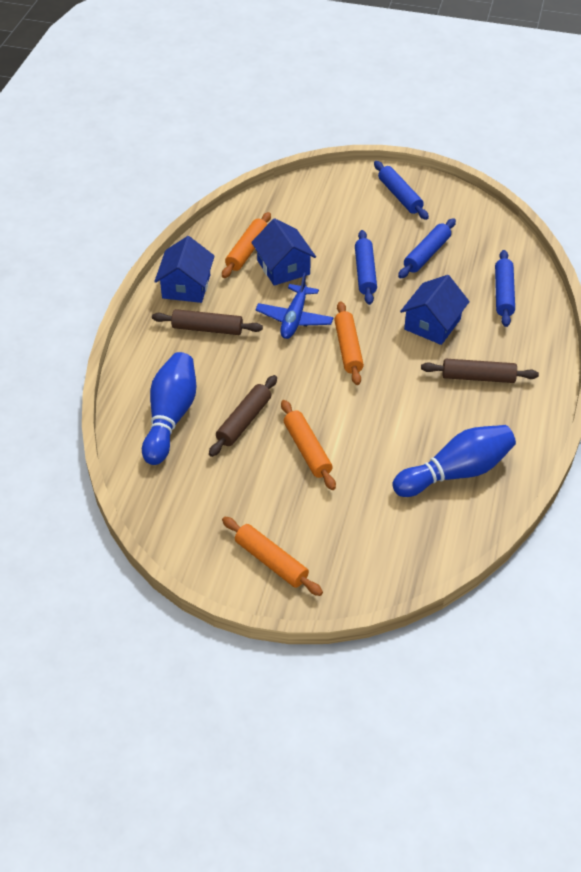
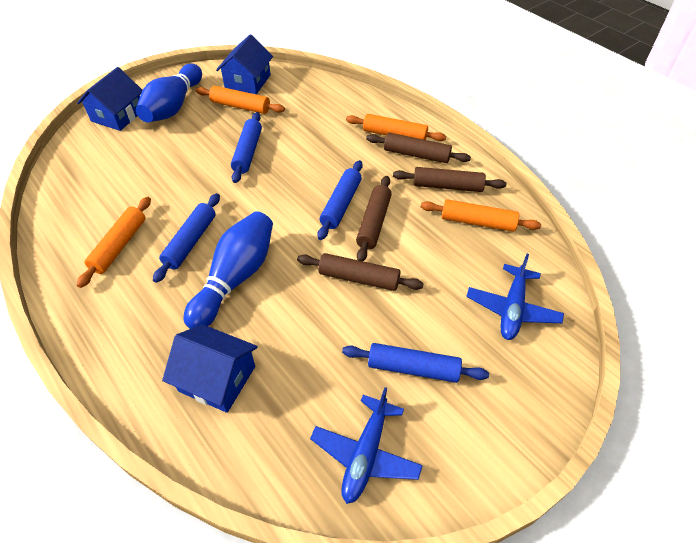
blue plane: [256,273,333,339] = 1 -> [310,387,423,504] [466,254,564,340] = 2
brown rolling pin: [152,309,263,335] [209,375,277,457] [421,359,539,383] = 3 -> [297,253,424,291] [356,176,392,261] [366,133,471,163] [393,167,506,192] = 4

